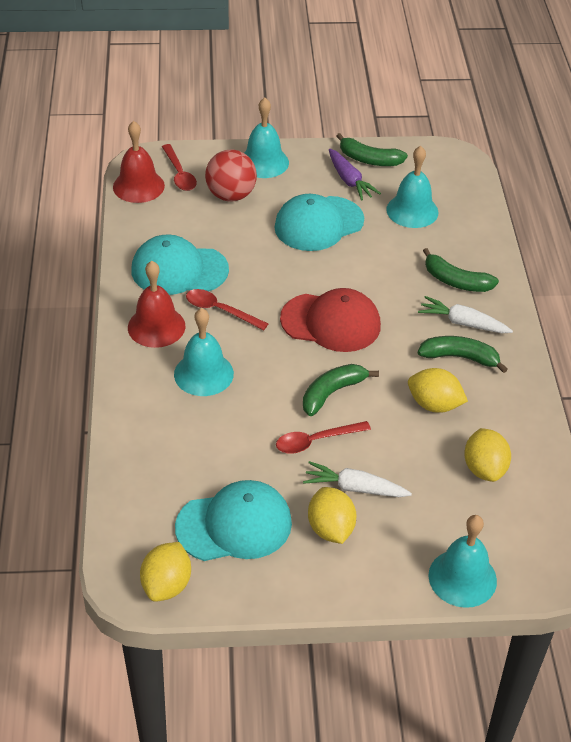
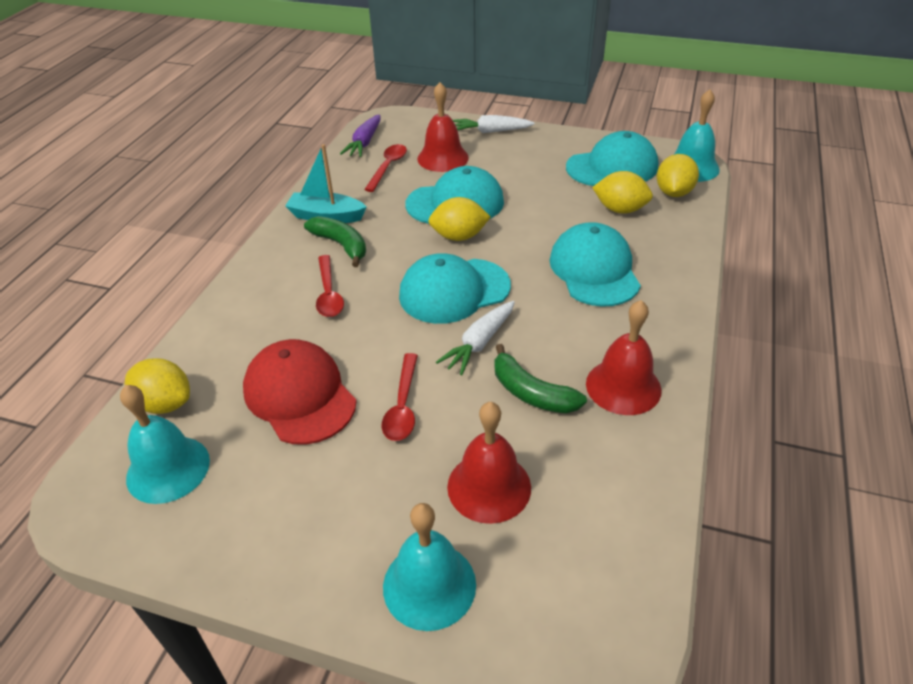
green banana: [303,364,379,416] [337,133,408,166] [418,336,508,373] [423,248,499,292] = 4 -> [304,216,366,267] [494,344,587,413] = 2
red ball: [205,149,257,202] = 1 -> none = 0
red bell: [113,121,165,203] [128,261,186,348] = 2 -> [417,82,469,172] [447,402,531,524] [586,300,662,415] = 3
turquoise bell: [174,308,234,396] [244,98,289,178] [386,146,438,228] [428,515,497,608] = 4 -> [120,385,210,504] [383,503,476,631] [673,89,720,182] = 3
turquoise boat: none = 0 -> [285,144,367,223] = 1
turquoise cap: [131,234,229,295] [175,480,292,561] [274,194,364,251] = 3 -> [399,253,511,324] [405,166,504,224] [549,222,641,307] [566,131,658,186] = 4

